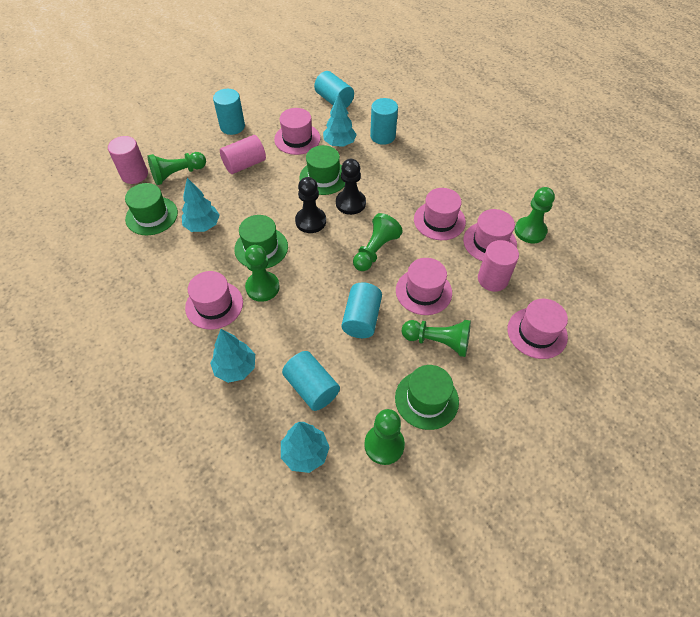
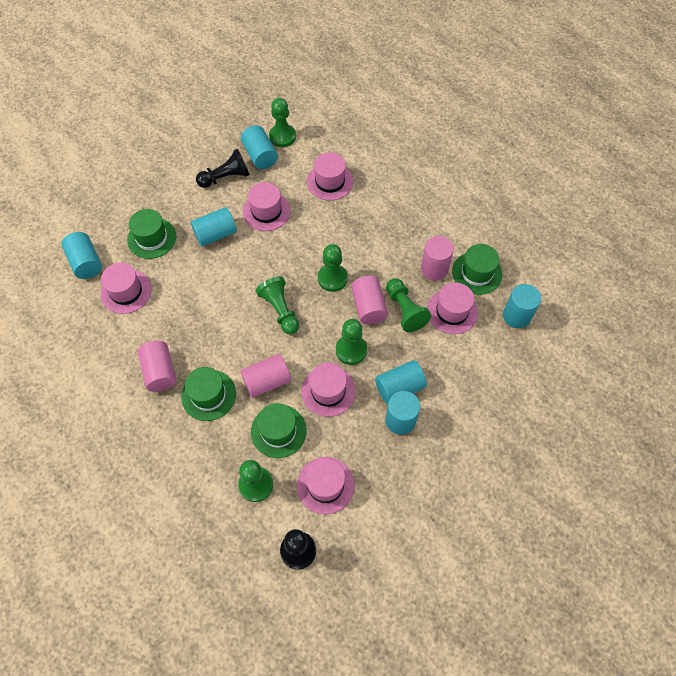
pink cylinder: [108,136,148,184] [220,135,266,174] [478,240,519,292] = 3 -> [138,341,177,392] [240,354,291,398] [351,276,388,324] [421,236,454,280] = 4
turquoise cylinder: [213,89,245,135] [282,351,340,411] [314,71,354,108] [342,282,382,338] [370,98,398,145] = 5 -> [61,232,102,279] [191,207,237,246] [241,125,278,169] [375,360,427,404] [386,391,420,435] [503,284,541,328] = 6
turquoise tree: [182,178,220,232] [210,329,255,383] [281,422,329,473] [323,94,357,147] = 4 -> none = 0

